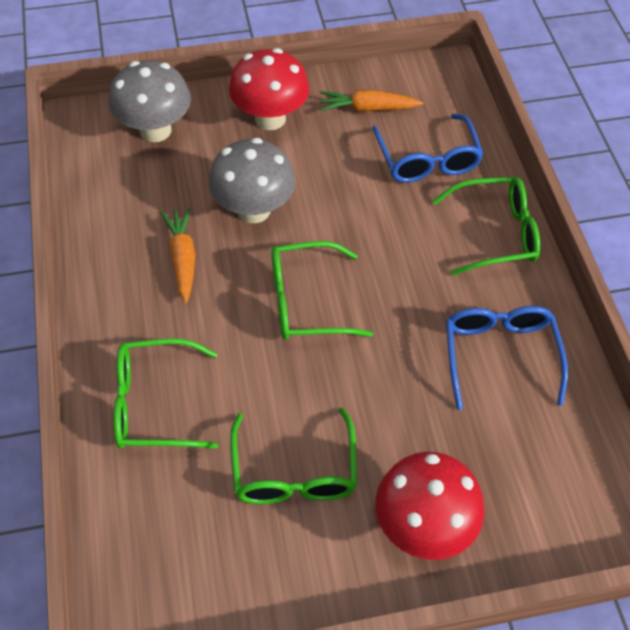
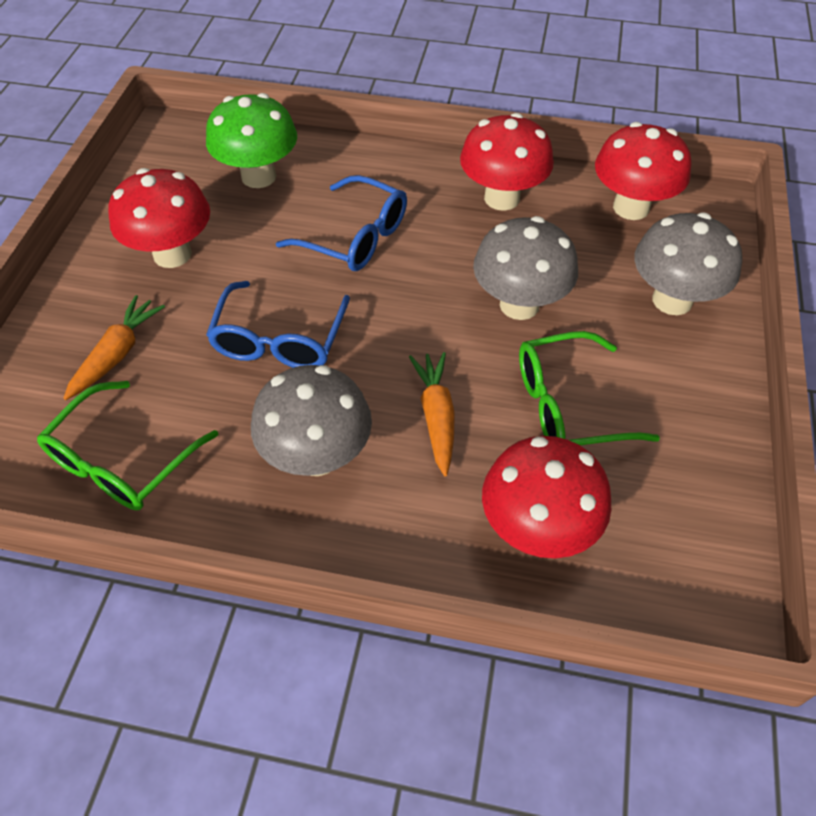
green glasses: [113,338,218,449] [230,408,357,504] [271,241,373,340] [433,177,540,276] = 4 -> [37,381,219,510] [519,331,660,445] = 2
green mushroom: none = 0 -> [206,93,297,188] = 1
grey mushroom: [109,60,191,142] [208,138,295,223] = 2 -> [251,365,372,476] [473,216,578,320] [634,212,742,315] = 3
red mushroom: [229,48,309,130] [376,452,484,560] = 2 -> [108,168,210,268] [460,113,554,211] [482,436,612,558] [595,122,691,220] = 4

